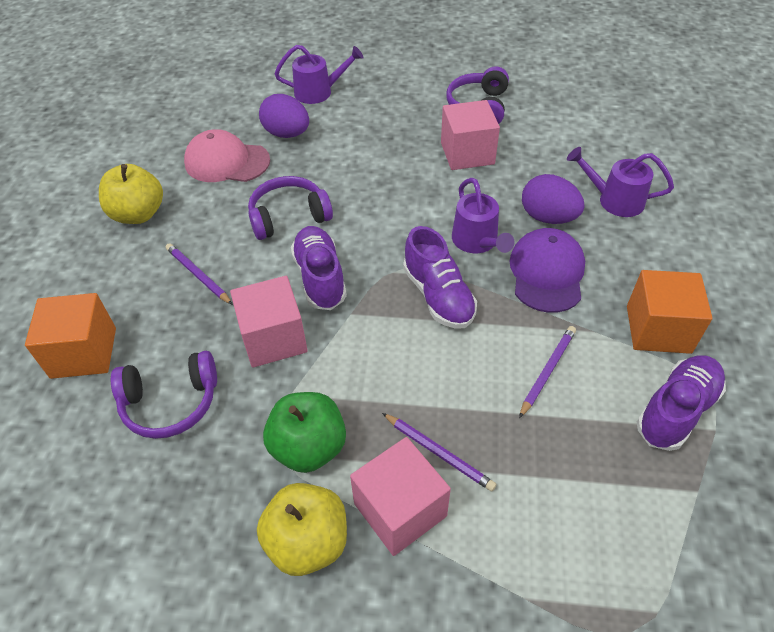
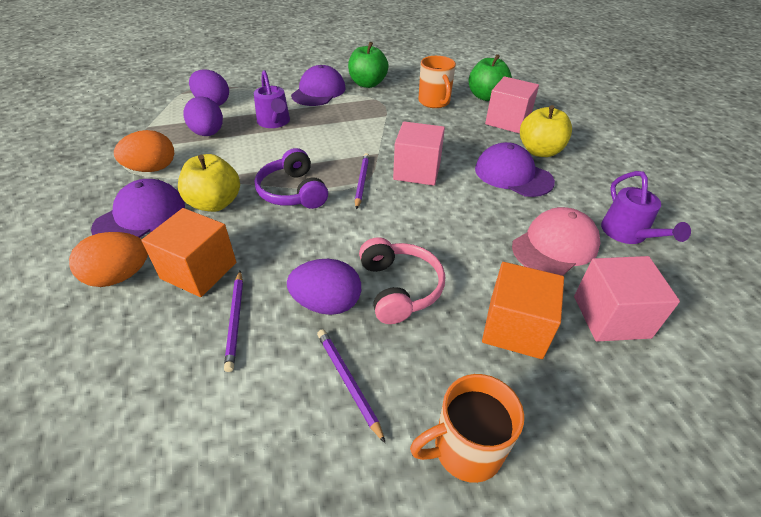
green apple: [263,392,346,473] = 1 -> [348,42,389,88] [469,54,512,101] = 2
orange egg: none = 0 -> [69,232,148,287] [114,130,174,172] = 2
orange mug: none = 0 -> [410,374,524,483] [418,56,456,108] = 2
pink headphones: none = 0 -> [359,237,445,324] = 1
purple cap: [509,228,585,313] = 1 -> [91,179,185,238] [291,65,346,106] [475,142,555,197] = 3
purple egg: [259,94,309,138] [522,174,584,224] = 2 -> [183,96,223,136] [189,69,229,106] [287,259,361,315] = 3
purple headphones: [111,351,217,439] [248,176,333,240] [446,66,509,124] = 3 -> [255,148,328,209] = 1
purple shoe: [291,226,347,310] [403,226,477,329] [637,355,726,451] = 3 -> none = 0
purple watering can: [274,45,364,104] [452,178,515,253] [567,147,674,217] = 3 -> [254,70,290,128] [601,171,691,244] = 2

